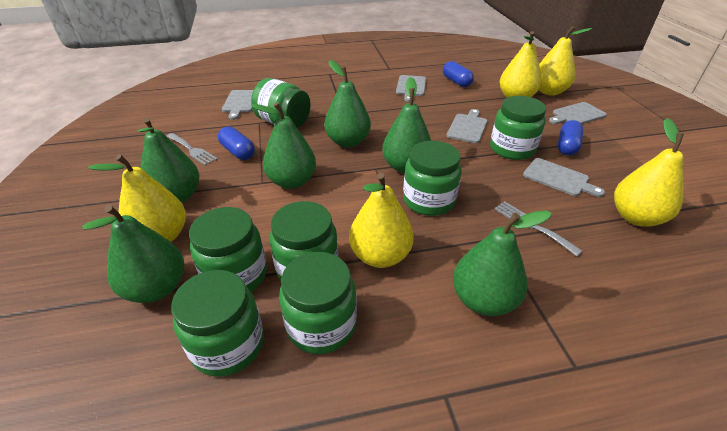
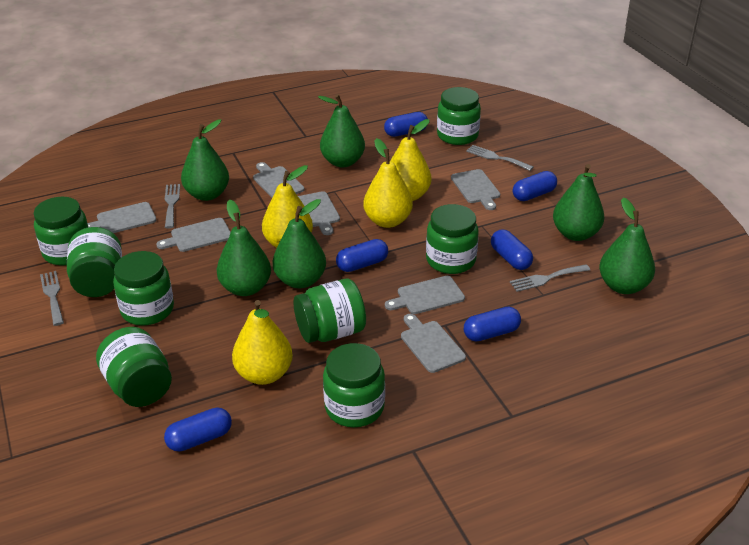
blue capsule: [218,126,255,160] [443,61,474,87] [558,120,583,156] = 3 -> [164,408,232,452] [336,239,388,272] [384,112,428,137] [464,307,521,341] [491,229,533,270] [513,171,557,201] = 6
green jar: [171,270,264,377] [189,207,267,292] [251,78,311,128] [269,201,339,281] [279,252,357,354] [403,141,461,216] [490,96,546,160] = 7 -> [33,197,89,265] [67,227,122,297] [96,327,172,407] [113,251,174,326] [293,279,366,343] [323,343,385,427] [426,204,479,274] [437,87,481,145] = 8
grey cutting board: [222,90,253,120] [396,75,426,102] [447,109,487,143] [523,158,605,197] [549,102,607,124] = 5 -> [88,202,156,233] [156,218,231,252] [253,162,305,198] [298,191,340,235] [385,276,465,314] [401,314,466,373] [451,169,500,210] = 7
grey fork: [166,133,217,166] [494,201,583,256] = 2 -> [40,271,64,326] [165,184,180,229] [466,145,533,171] [510,264,590,292] = 4
yellow pear: [88,154,186,242] [349,173,414,268] [500,31,541,98] [539,26,592,96] [614,118,684,227] = 5 -> [232,300,293,385] [262,165,313,248] [363,138,413,228] [390,119,431,201] = 4

